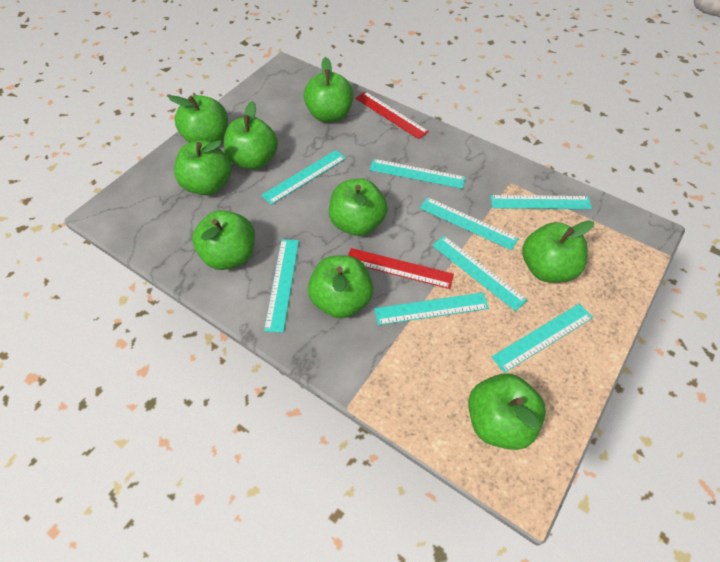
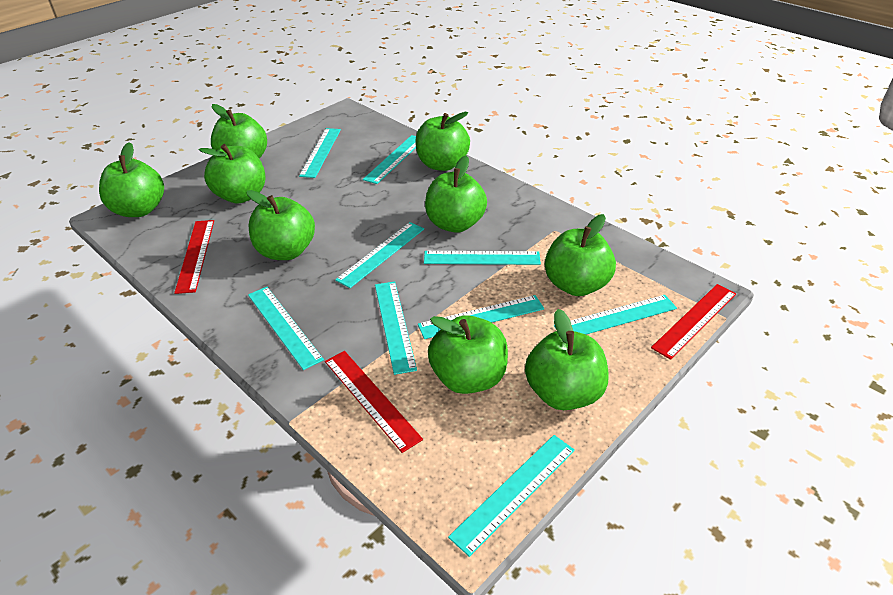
red ruler: [348,248,454,289] [355,92,429,139] = 2 -> [174,220,214,294] [325,351,423,453] [651,284,736,360] = 3
turquoise ruler: [261,150,346,205] [264,239,299,333] [370,159,465,189] [374,292,489,325] [420,197,519,250] [432,236,527,311] [490,195,592,209] [492,303,593,373] = 8 -> [248,287,324,370] [299,128,341,178] [335,222,424,288] [363,135,416,184] [375,281,417,375] [418,295,544,339] [424,251,541,265] [448,435,575,557] [554,295,677,335] = 9

